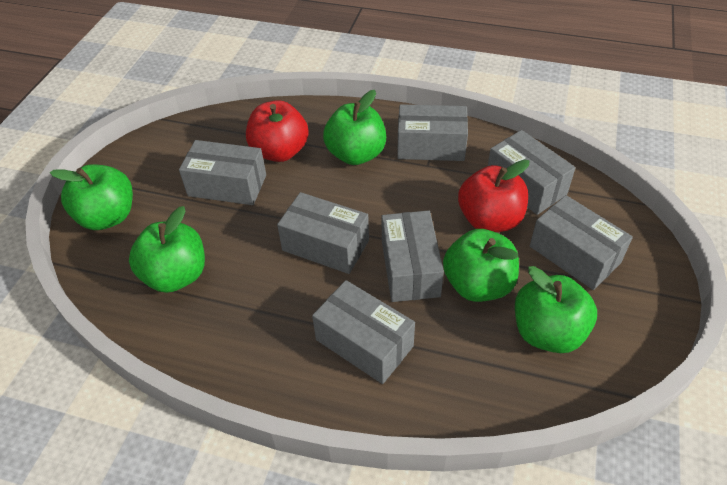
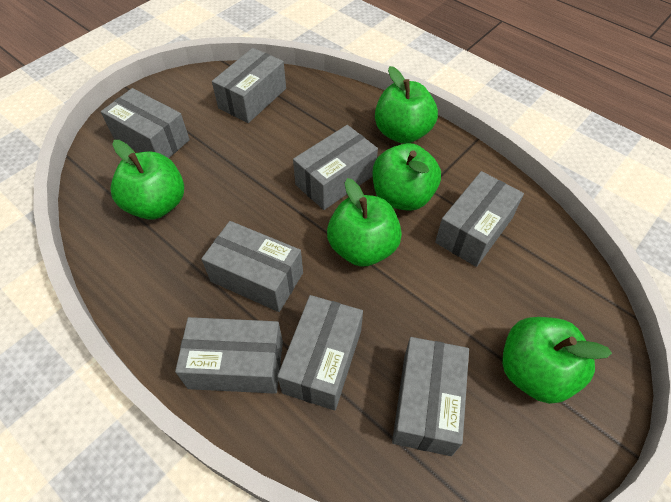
grey box: [179,140,266,205] [277,192,369,274] [312,280,415,384] [382,210,444,302] [397,104,468,161] [488,130,576,215] [530,195,633,290] = 7 -> [101,88,190,158] [175,317,283,394] [201,221,303,312] [212,48,286,123] [277,295,363,410] [293,125,378,210] [392,337,469,456] [435,171,524,267] = 8
red apple: [246,100,309,162] [458,159,529,232] = 2 -> none = 0

